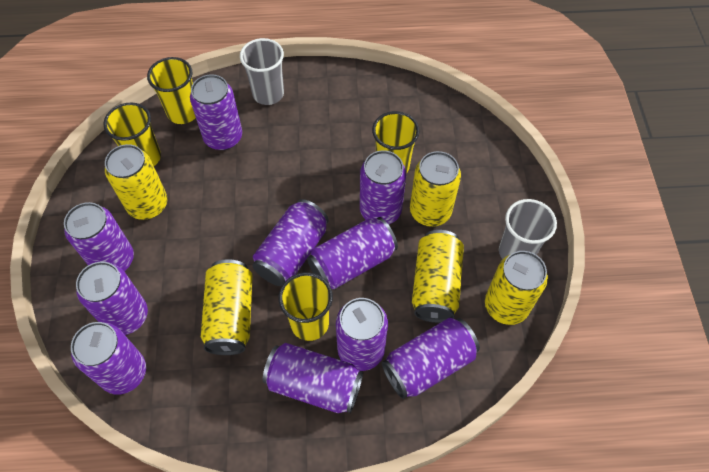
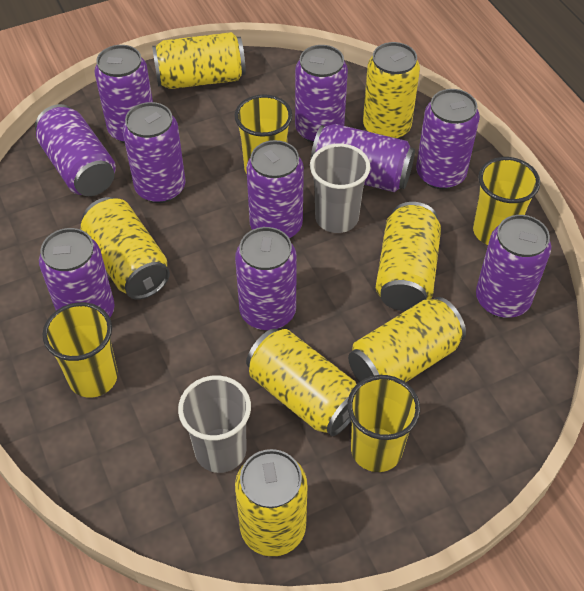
yellow can: [105,144,167,220] [201,259,253,355] [410,151,461,227] [412,230,464,323] [485,251,548,325] = 5 -> [81,197,170,300] [152,32,246,89] [235,449,308,557] [246,329,357,436] [348,297,466,382] [363,42,420,139] [376,202,441,311] = 7

